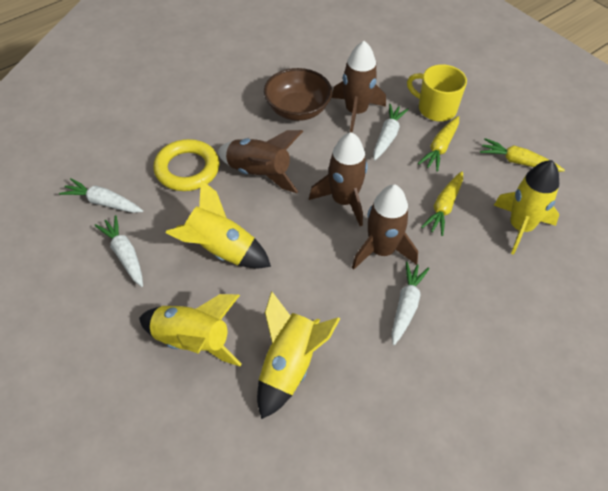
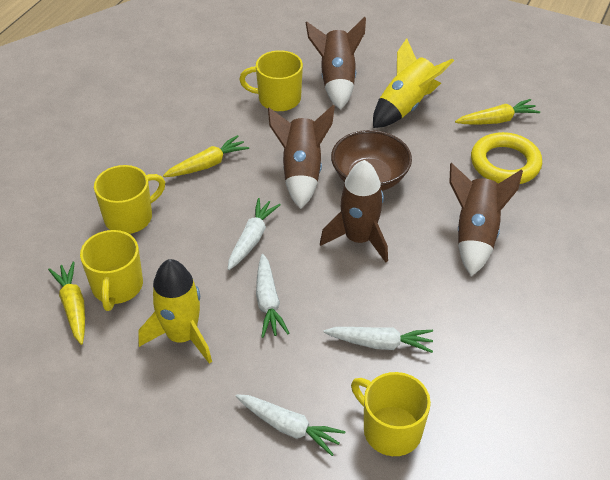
yellow mug: [407,64,467,121] = 1 -> [80,230,143,311] [94,165,165,234] [239,50,303,111] [351,372,431,456] = 4
yellow rocket: [139,294,242,366] [165,180,271,269] [257,291,340,419] [494,160,559,255] = 4 -> [138,259,212,364] [373,38,454,128] = 2

